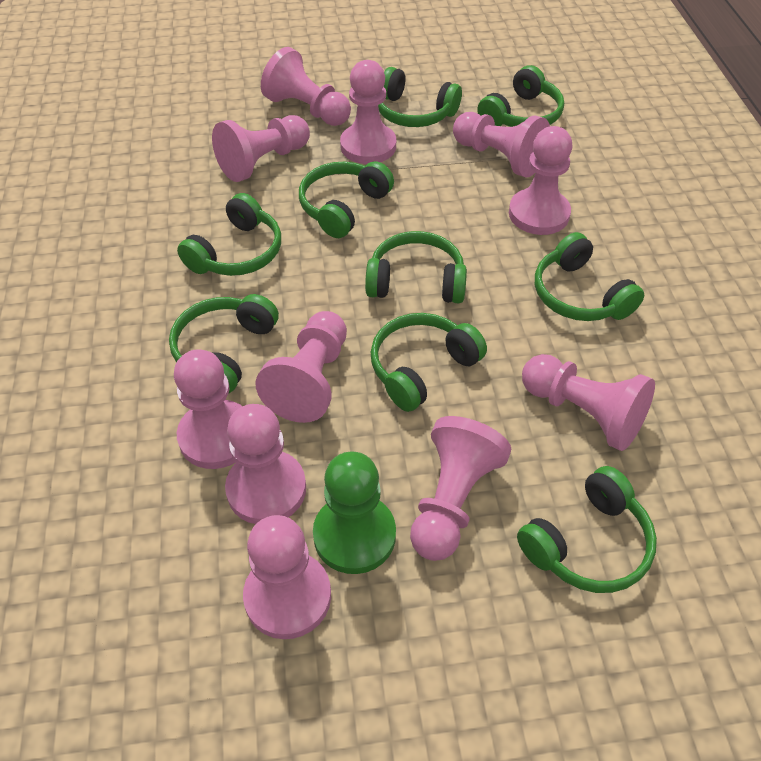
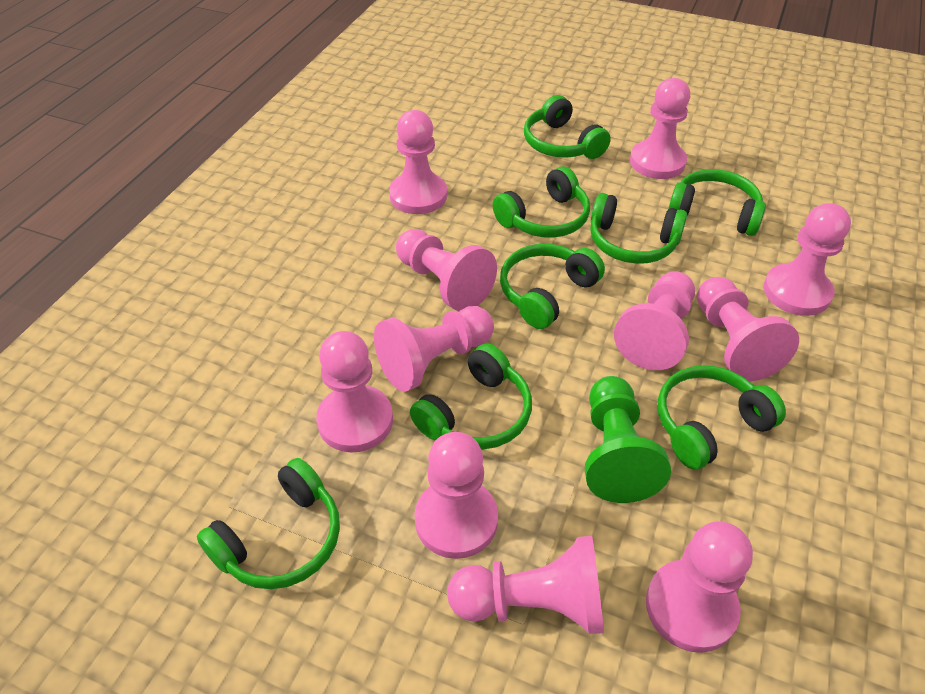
green headphones: [169,294,279,393] [177,193,281,276] [299,161,394,238] [365,231,467,303] [371,313,487,412] [378,67,462,127] [477,65,564,127] [517,466,657,593] [535,232,644,321] = 9 -> [197,458,340,589] [410,343,532,450] [493,166,590,238] [500,244,605,329] [524,95,611,159] [590,193,687,264] [658,365,786,470] [668,169,766,236] = 8

